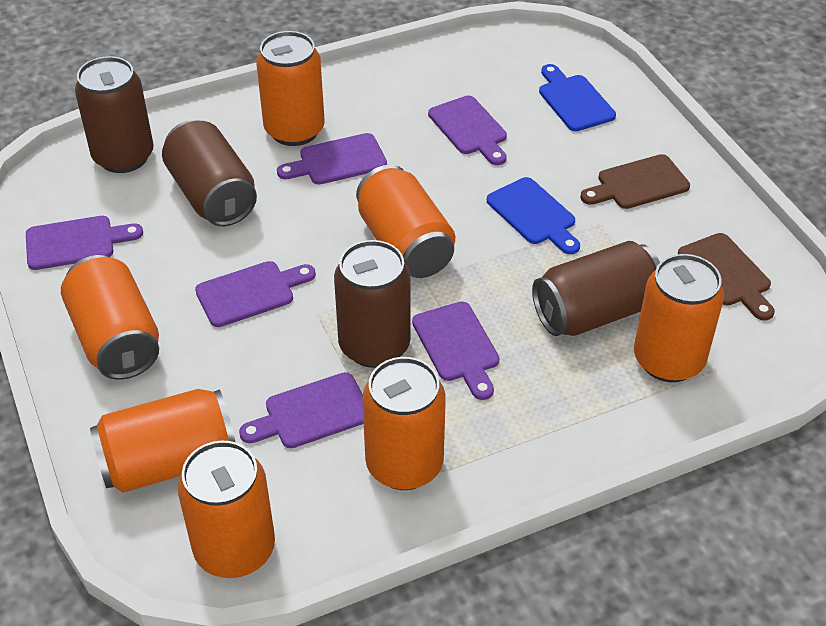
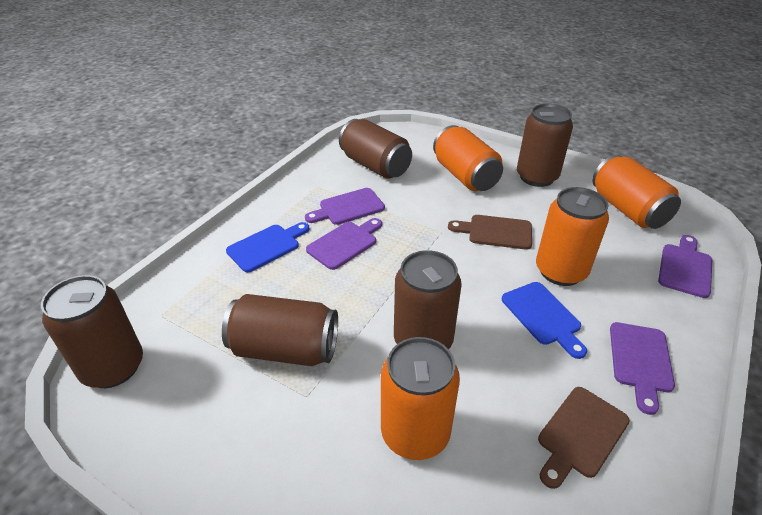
brown can: [75,56,154,173] [162,120,257,226] [334,240,411,368] [532,241,660,336] = 4 -> [41,275,143,388] [222,294,338,366] [339,119,412,179] [394,250,462,349] [517,104,573,187] = 5
orange can: [61,255,159,380] [90,389,235,493] [178,441,275,578] [256,31,325,146] [356,165,455,278] [362,357,446,490] [634,254,724,382] = 7 -> [381,337,460,460] [433,125,503,191] [536,187,609,286] [592,155,681,229] = 4
purple cutting board: [26,216,143,270] [195,261,316,327] [239,372,364,448] [277,133,387,185] [412,302,499,400] [428,96,507,165] = 6 -> [305,188,385,225] [306,218,382,270] [610,322,675,415] [658,235,712,298] = 4

